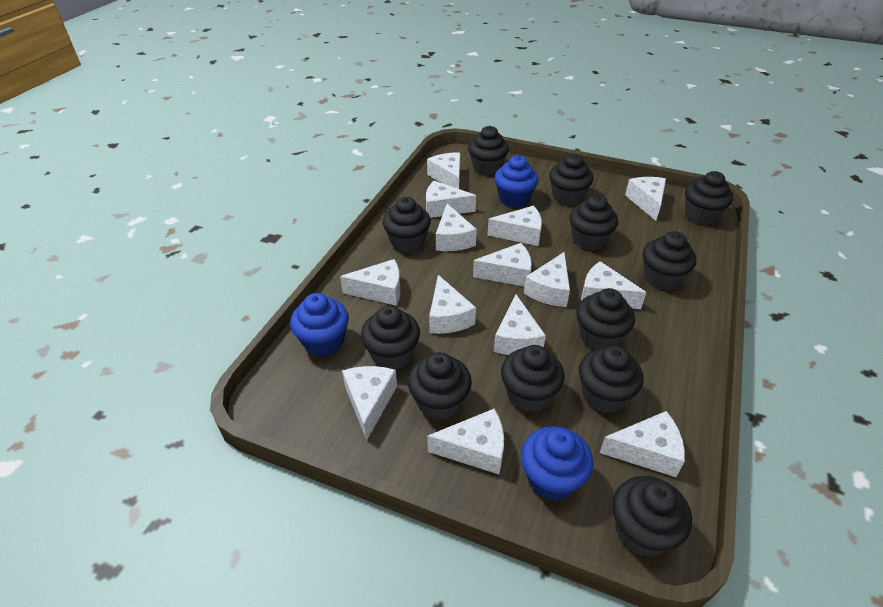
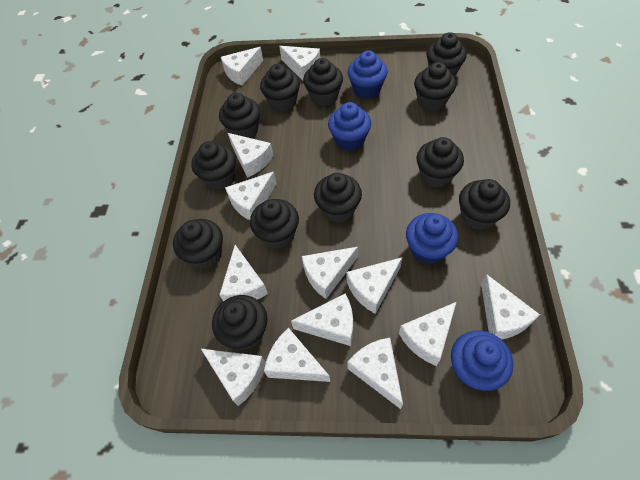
blue cupcake: [290,293,349,357] [494,155,539,208] [521,426,593,501] = 3 -> [328,102,371,151] [348,51,388,99] [406,213,458,265] [451,331,513,391] = 4
white cheese: [340,259,400,306] [342,366,397,440] [426,181,476,218] [427,152,460,189] [427,409,504,474] [429,275,476,334] [436,204,477,251] [473,243,532,287] [487,206,542,246] [494,295,546,355] [524,252,570,307] [581,261,647,309] [600,411,685,477] [625,177,666,221] = 14 -> [200,348,266,406] [220,245,268,301] [221,47,263,86] [225,172,277,220] [228,133,274,178] [264,328,330,382] [279,46,320,81] [291,293,353,346] [302,247,358,299] [346,257,402,314] [347,338,403,409] [399,302,456,366] [481,275,540,340] = 13

